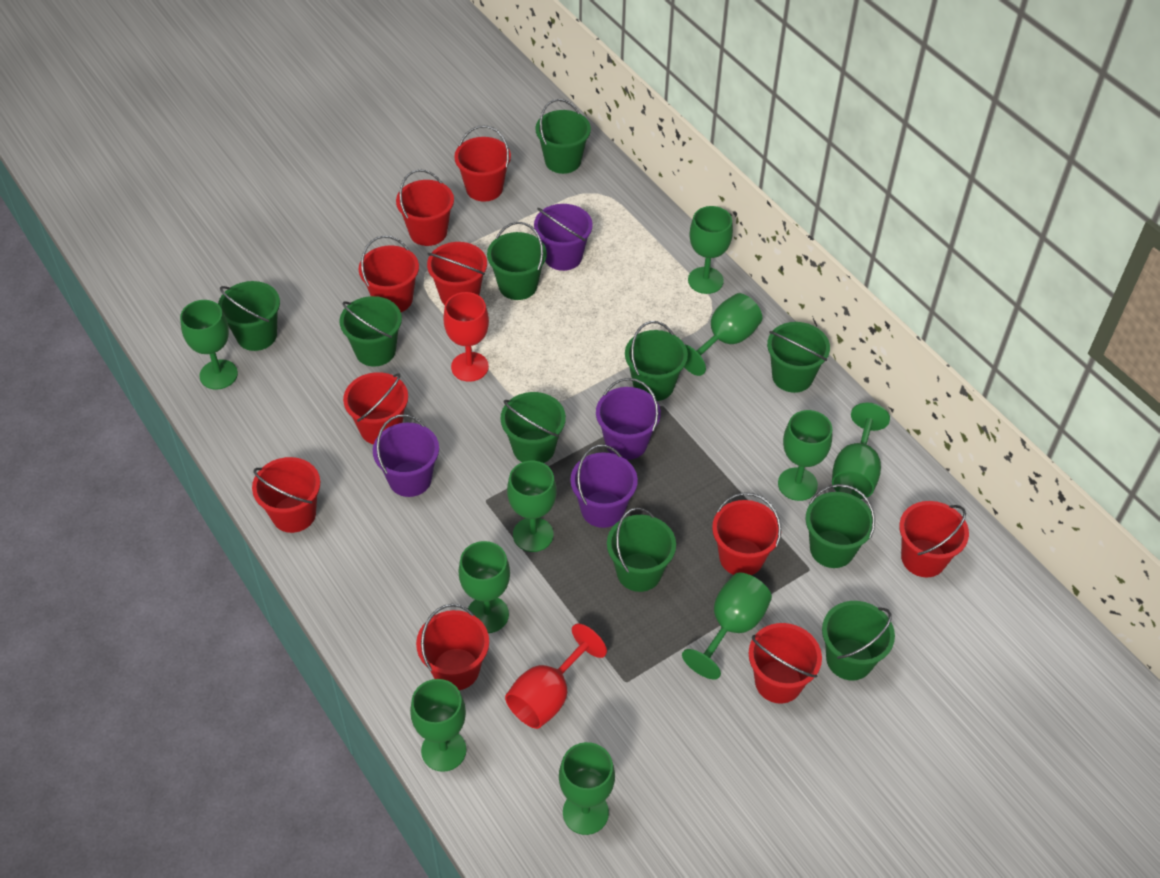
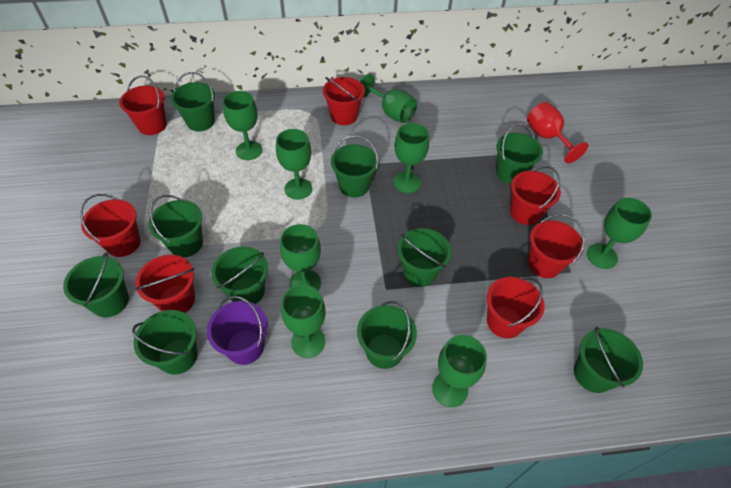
green goblet: [180,300,238,390] [410,679,466,772] [458,541,510,633] [507,461,557,552] [559,742,615,835] [682,572,772,680] [684,293,762,376] [688,206,733,294] [778,410,832,501] [832,402,890,499] = 10 -> [223,91,262,160] [276,129,312,200] [280,224,321,291] [281,285,326,358] [360,74,417,123] [393,123,429,193] [432,335,487,407] [587,198,652,269] = 8
purple bucket: [373,414,439,497] [534,204,593,271] [570,445,638,528] [596,378,661,460] = 4 -> [207,296,268,365] = 1
red bucket: [252,457,320,533] [343,372,408,444] [359,235,419,312] [396,169,454,246] [416,604,489,690] [427,242,487,305] [454,125,511,202] [712,492,781,575] [748,623,822,703] [899,501,969,578] = 10 -> [80,194,141,257] [119,75,167,135] [135,255,195,313] [323,77,365,125] [486,277,545,338] [510,166,561,225] [528,214,585,278] = 7
red goblet: [443,292,489,382] [505,623,607,729] = 2 -> [527,102,588,163] = 1

